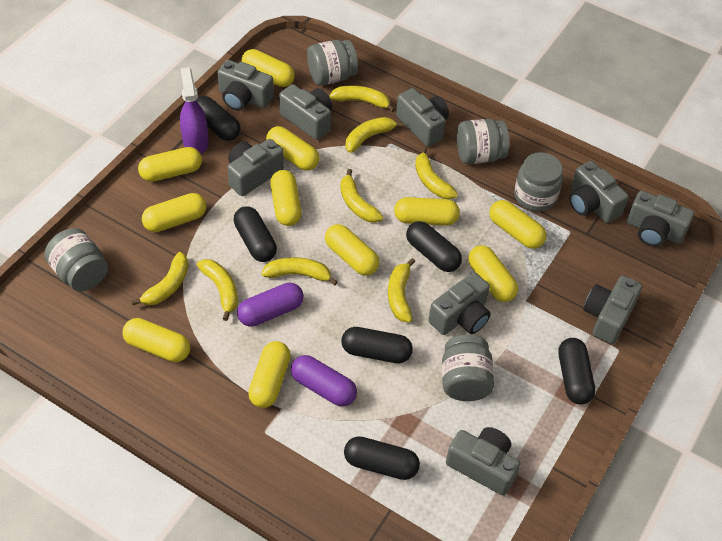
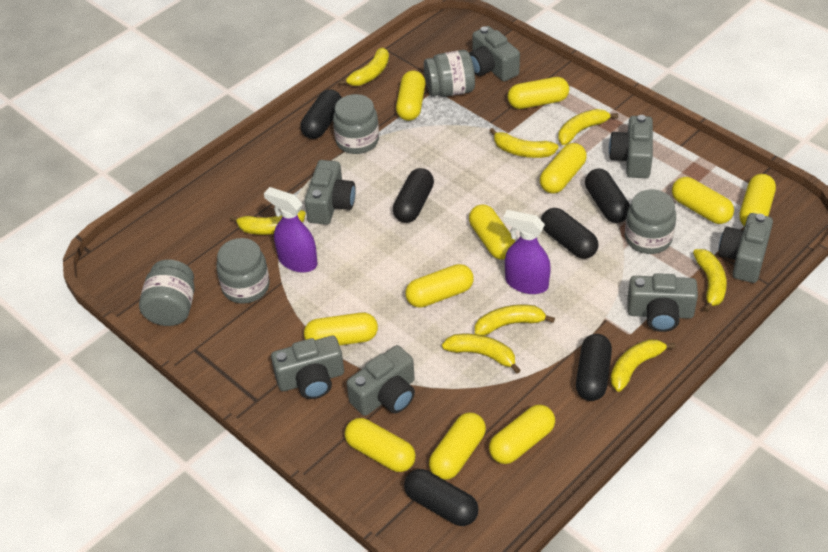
grey camera: [217,60,274,111] [227,139,284,196] [279,84,332,140] [396,88,449,147] [428,272,491,335] [446,427,520,496] [569,161,629,223] [583,275,642,344] [627,191,694,247] = 9 -> [271,336,344,399] [305,160,356,225] [347,345,415,416] [469,26,520,82] [609,115,653,178] [627,273,698,332] [718,213,773,283] = 7
purple capsule: [237,283,304,327] [291,355,357,407] = 2 -> none = 0
purple spray bottle: [180,67,209,154] = 1 -> [264,187,317,273] [503,210,551,294] = 2

